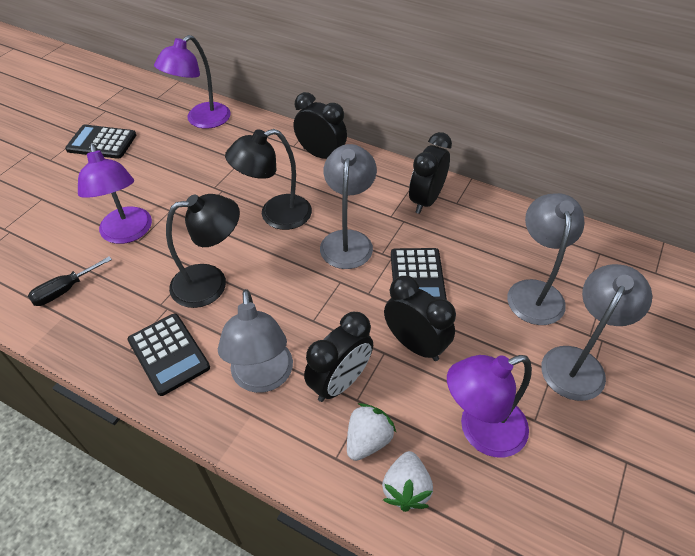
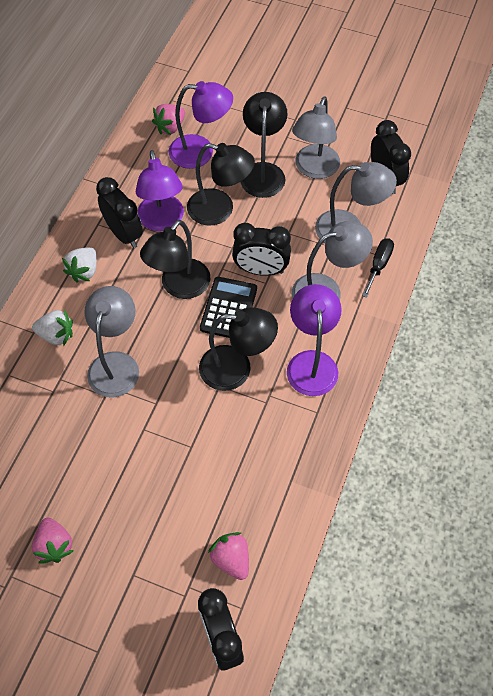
black calculator: [65,125,136,159] [128,313,210,396] [391,248,447,300] = 3 -> [200,277,257,338] = 1
black lamp: [166,194,240,308] [225,129,312,230] = 2 -> [140,220,210,299] [187,143,255,226] [199,307,278,391] [240,92,287,198] = 4
pink strawberry: none = 0 -> [32,518,74,564] [152,104,185,135] [208,532,249,580] = 3

